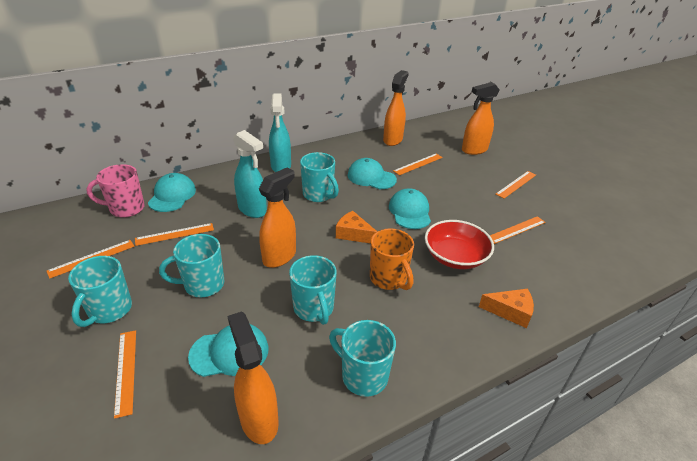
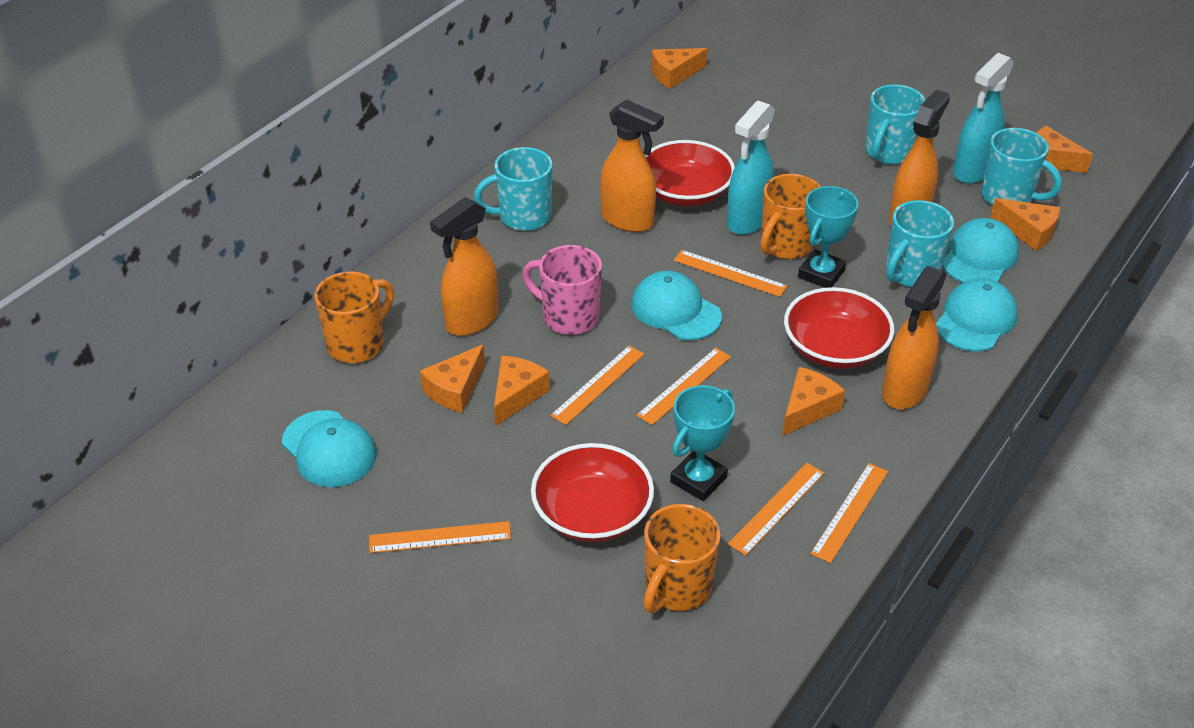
orange cheese: [336,211,377,244] [479,288,534,328] = 2 -> [420,344,485,413] [494,356,550,426] [651,48,707,89] [782,367,845,436] [991,198,1060,251] [1036,126,1093,173] = 6
orange mug: [370,228,414,290] = 1 -> [314,271,394,363] [643,504,720,613] [761,174,821,259] = 3
red bowl: [425,220,494,269] = 1 -> [531,443,654,542] [644,140,735,206] [784,287,894,369] = 3
turquoise mug: [68,256,132,327] [159,234,224,297] [289,255,337,325] [300,152,339,202] [329,320,396,397] = 5 -> [474,147,553,231] [865,85,925,164] [886,200,954,287] [981,128,1062,205] = 4
turquoise trophy: none = 0 -> [670,385,735,501] [798,186,858,288] = 2

